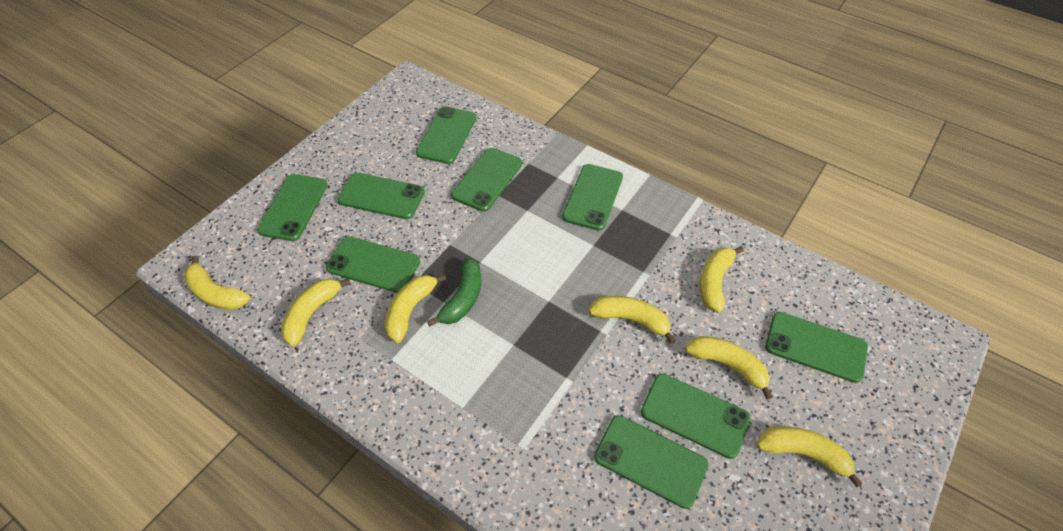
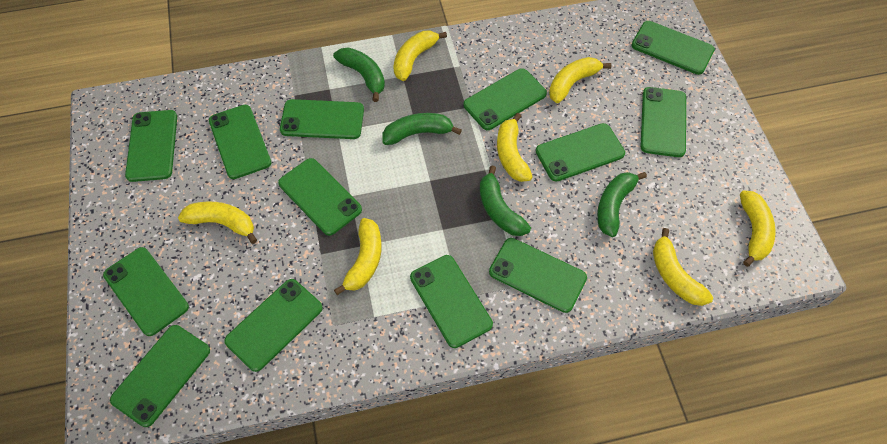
green banana: [427,258,481,327] = 1 -> [333,47,385,102] [382,113,462,145] [480,165,531,236] [597,172,647,237] = 4
green phone: [257,174,328,241] [326,236,420,293] [337,173,425,219] [416,106,476,164] [451,148,522,212] [562,164,623,231] [594,415,709,509] [641,374,751,459] [765,312,868,383] = 9 -> [103,247,189,336] [110,325,210,427] [125,110,177,182] [209,105,271,179] [224,279,323,372] [278,158,362,236] [280,99,364,139] [410,255,493,348] [463,68,547,130] [489,238,587,313] [536,123,625,182] [632,21,715,75] [640,87,686,157] = 13

